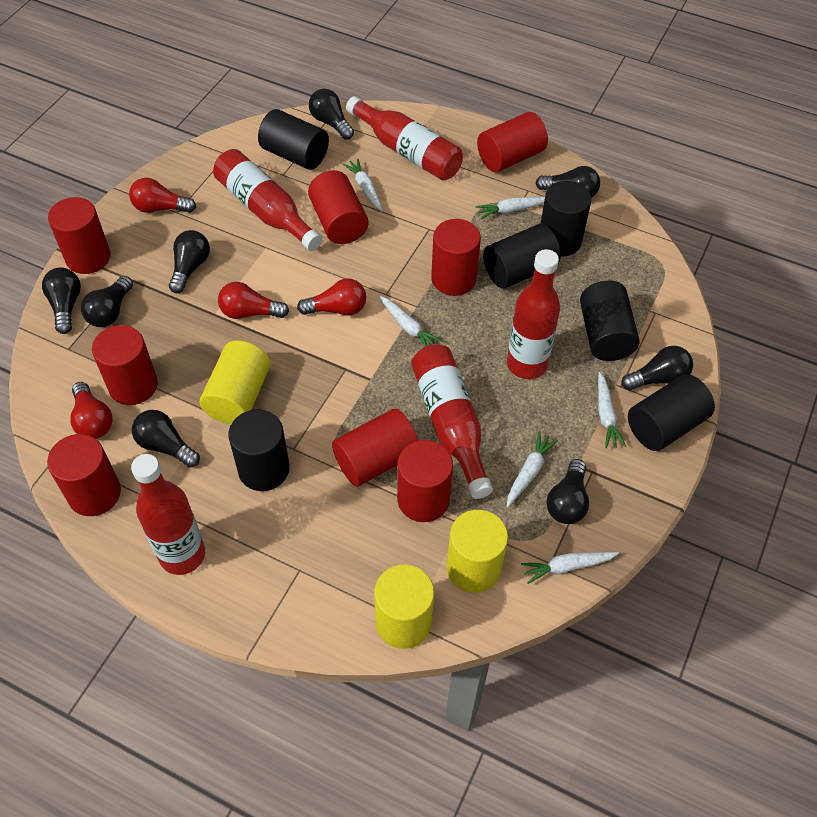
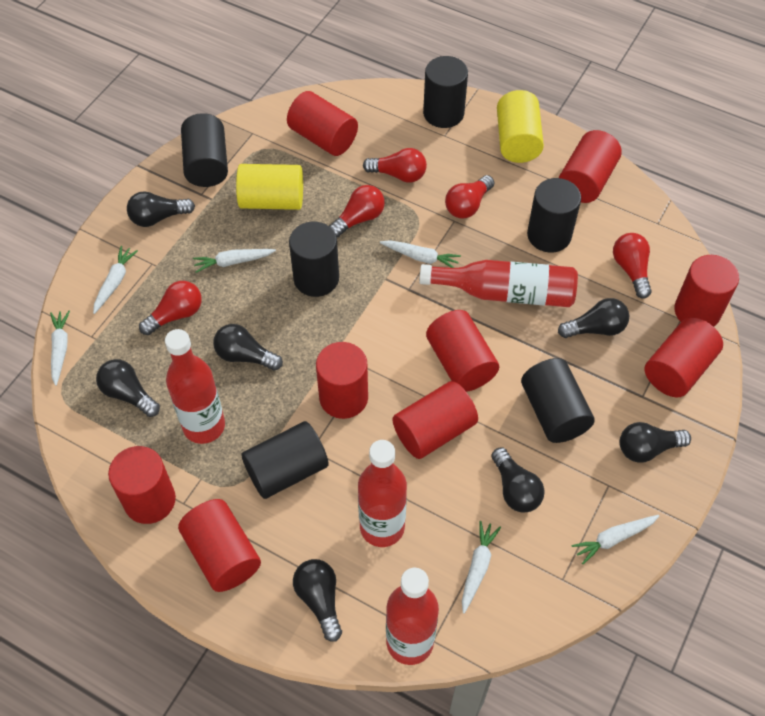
black light bulb: [42,268,81,334] [81,276,133,327] [132,410,200,468] [169,230,210,293] [309,89,354,140] [535,166,600,198] [546,459,589,524] [622,346,693,391] = 8 -> [96,359,160,417] [127,191,195,227] [213,324,283,371] [293,559,342,642] [491,447,545,513] [558,298,629,338] [620,422,691,463] = 7
red bottle: [131,454,205,575] [213,149,322,251] [346,96,463,181] [411,345,493,499] [507,249,560,379] = 5 -> [165,329,225,444] [358,440,407,547] [386,568,439,665] [419,260,578,307] = 4
red cylinder: [47,434,121,516] [48,197,111,274] [92,325,158,405] [308,170,368,244] [332,409,418,487] [397,440,453,522] [431,219,481,296] [477,112,548,172] = 8 -> [108,446,176,524] [178,499,261,592] [287,91,358,156] [316,342,368,419] [393,381,478,459] [426,310,499,392] [559,130,622,203] [644,317,723,397] [674,255,739,327] = 9
red light bulb: [70,382,113,439] [129,178,196,213] [218,282,289,319] [297,278,366,316] = 4 -> [139,281,202,335] [329,185,385,237] [363,148,427,183] [445,175,494,219] [613,233,652,299] = 5
yellow cylinder: [200,341,271,424] [374,565,434,649] [447,510,508,593] = 3 -> [236,164,303,210] [497,90,544,163] = 2

